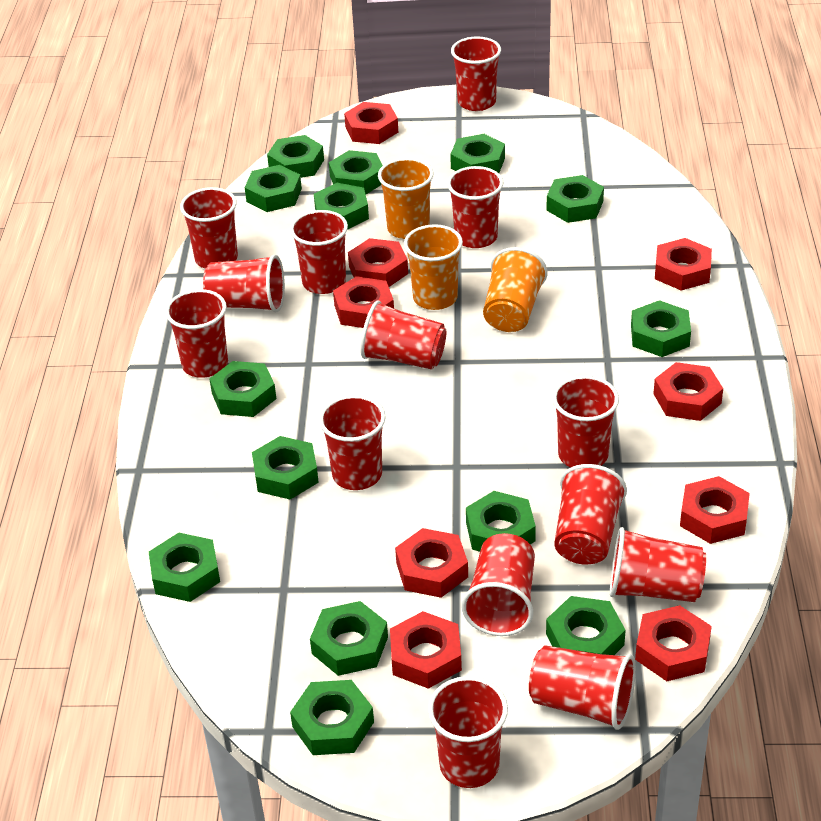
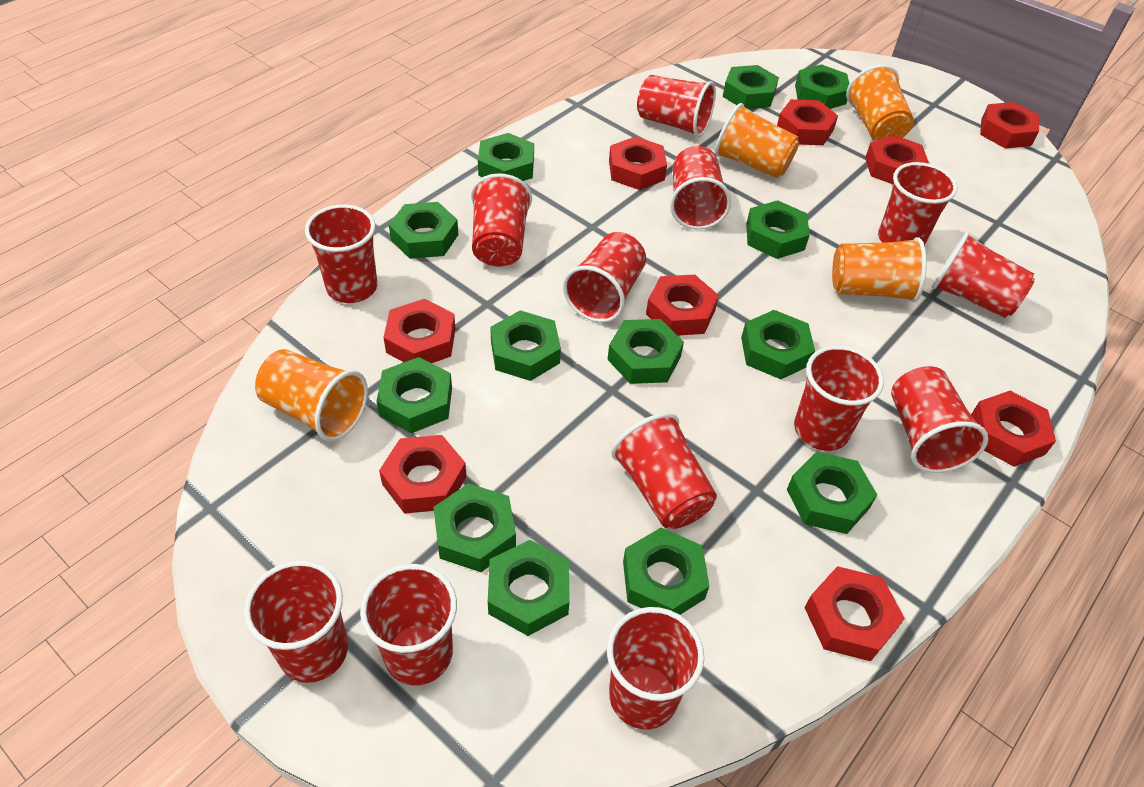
green nut: [149,533,220,602] [209,361,276,417] [245,165,302,212] [252,436,319,500] [267,135,324,178] [290,680,374,755] [310,601,388,676] [314,183,369,230] [329,150,383,194] [450,134,505,173] [466,491,536,552] [546,175,604,223] [546,596,626,655] [631,300,691,357] = 14 -> [377,357,452,433] [389,202,458,259] [433,483,516,572] [478,133,534,181] [488,540,570,636] [490,310,561,381] [608,319,684,384] [623,527,709,615] [723,65,779,109] [741,310,815,379] [746,200,810,259] [787,452,877,534] [795,64,849,109] = 13
orange cup: [378,158,434,239] [404,224,463,310] [483,247,547,332] = 3 -> [255,349,368,442] [715,103,799,178] [832,237,927,302] [846,65,914,141] = 4
red cup: [165,289,228,378] [180,187,238,269] [203,254,285,312] [290,210,348,294] [319,395,386,490] [360,301,446,369] [428,676,508,788] [447,166,503,248] [451,36,501,111] [462,533,535,636] [529,645,636,730] [552,375,619,468] [554,464,627,564] [610,527,706,602] = 14 -> [244,560,348,683] [305,204,377,303] [360,564,457,685] [471,173,532,267] [563,232,646,323] [607,607,704,729] [611,413,717,529] [637,75,716,137] [670,146,731,230] [794,346,884,451] [878,162,957,245] [891,366,988,473] [932,232,1035,318] = 13

